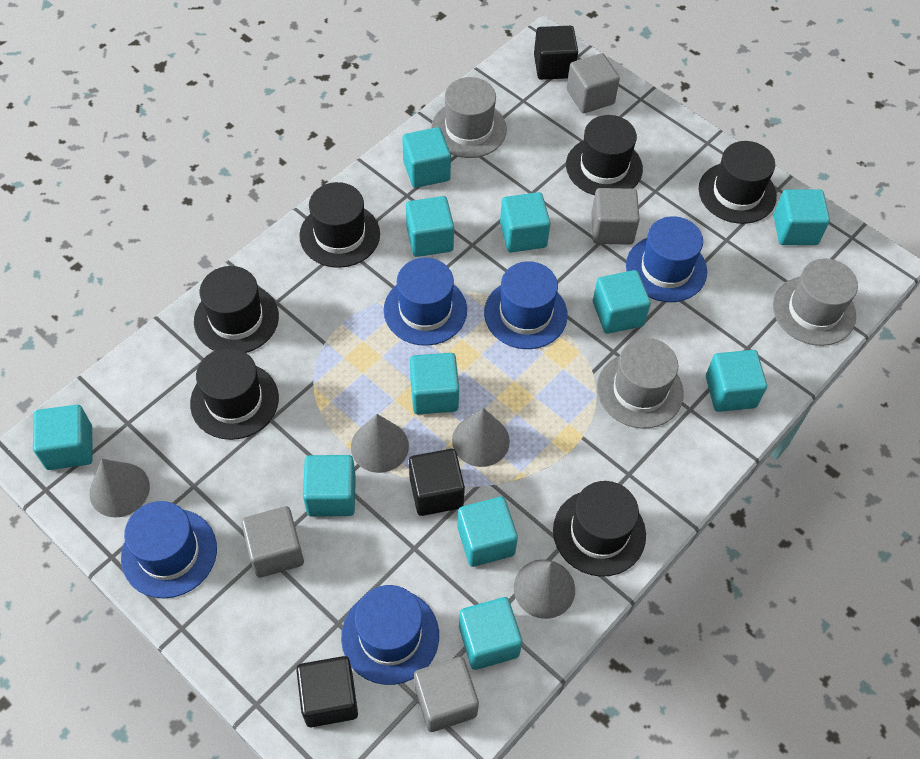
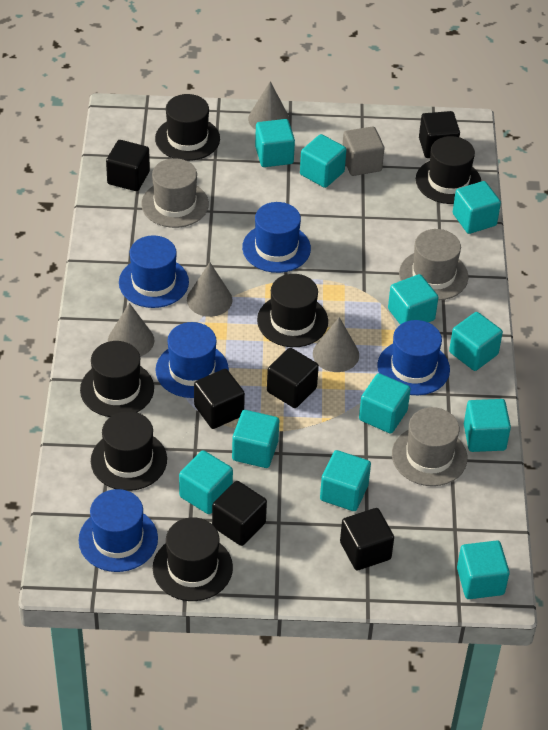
black cube: [296,656,358,727] [409,449,465,516] [534,26,578,80] = 3 -> [106,140,150,191] [194,369,245,429] [212,481,267,546] [267,348,319,408] [340,508,394,570] [419,111,460,158] = 6
grey cube: [241,506,304,578] [414,657,479,732] [567,53,620,113] [591,188,640,245] = 4 -> [343,126,384,176] = 1

